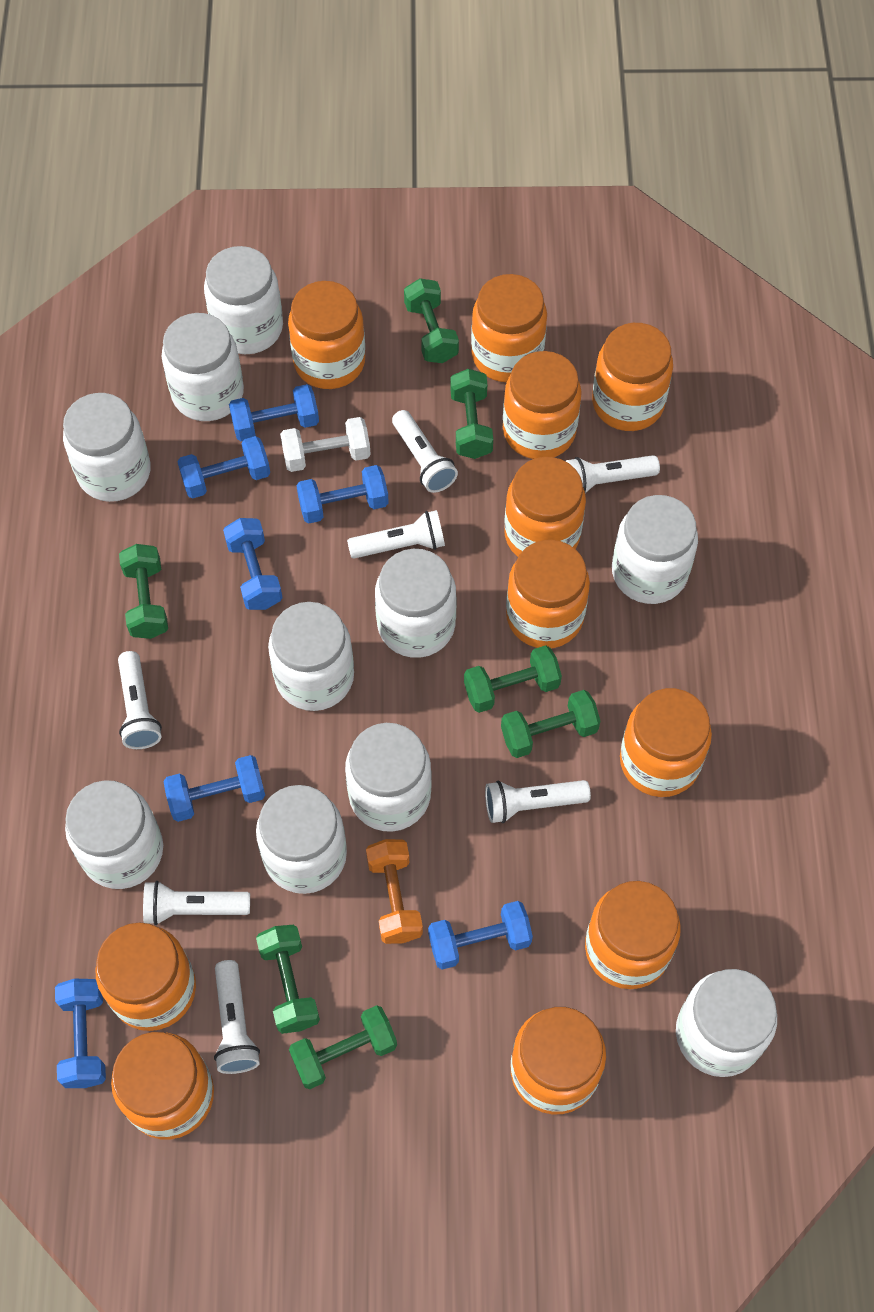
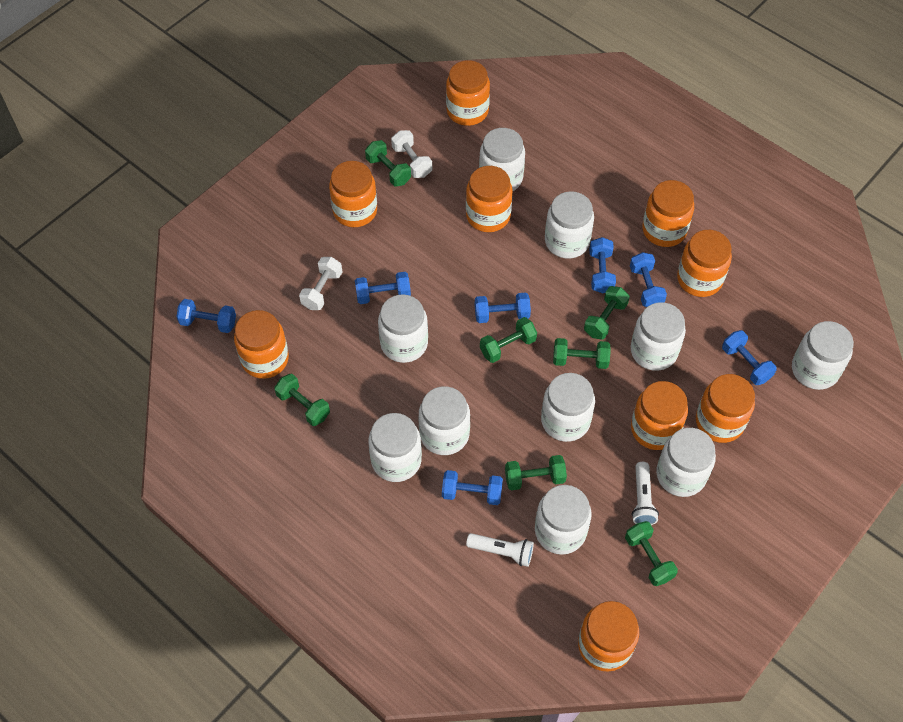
orange dumbbell: [366,839,423,944] = 1 -> none = 0
orange jar: [96,922,196,1031] [111,1032,214,1140] [288,281,365,389] [471,274,547,382] [503,351,582,459] [504,457,586,557] [506,540,590,648] [511,1007,606,1114] [585,881,681,989] [592,323,673,431] [620,688,712,797] = 11 -> [234,310,289,379] [329,161,377,227] [446,60,490,126] [466,166,513,232] [578,601,639,672] [631,381,688,450] [642,180,694,247] [677,230,732,297] [696,374,755,443] = 9
white dumbbell: [280,417,371,472] = 1 -> [299,257,342,310] [391,130,432,178] = 2
white flashlight: [118,651,162,749] [143,881,250,925] [214,960,260,1074] [347,510,445,559] [392,410,458,493] [485,780,591,823] [566,455,660,493] = 7 -> [466,533,534,567] [632,462,659,525] = 2

